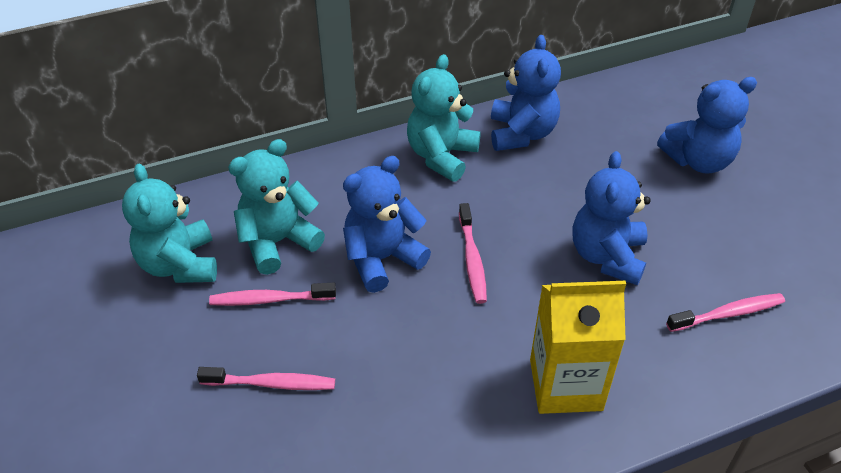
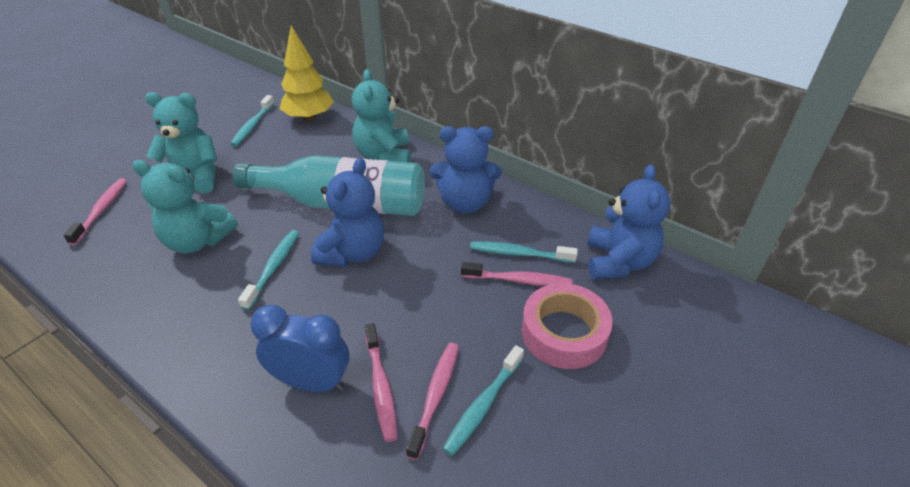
blue clock: none = 0 -> [250,305,349,392] = 1
blue teddy bear: [343,156,431,293] [491,35,561,151] [572,151,651,285] [657,77,757,174] = 4 -> [311,158,384,267] [430,126,502,214] [587,164,670,279] = 3
pink tape: none = 0 -> [521,283,613,369] = 1
turquoise bottle: none = 0 -> [233,155,425,216] = 1
turquoise toothbrush: none = 0 -> [230,95,274,147] [238,230,299,310] [443,345,524,456] [470,241,578,263] = 4
yellow carton: [530,281,626,414] = 1 -> none = 0
yellow tree: none = 0 -> [280,25,334,122] = 1

